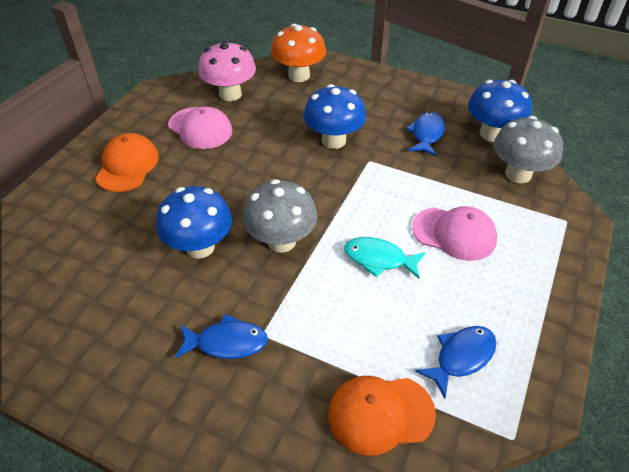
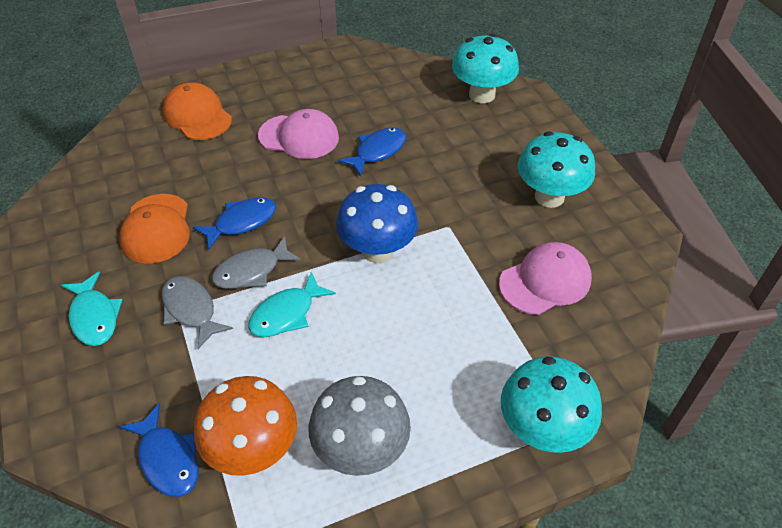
blue mushroom: [156,186,232,259] [304,84,366,149] [468,80,532,142] = 3 -> [336,184,418,263] = 1
grey fish: none = 0 -> [162,276,233,349] [212,236,301,289] = 2
grey mushroom: [243,179,318,253] [493,116,563,183] = 2 -> [309,376,411,476] = 1
pink mushroom: [198,41,256,101] = 1 -> none = 0
turquoise fish: [344,237,426,279] = 1 -> [61,272,122,346] [248,272,336,337] = 2
turquoise mushroom: none = 0 -> [452,34,519,103] [501,356,602,453] [518,131,595,208] = 3

